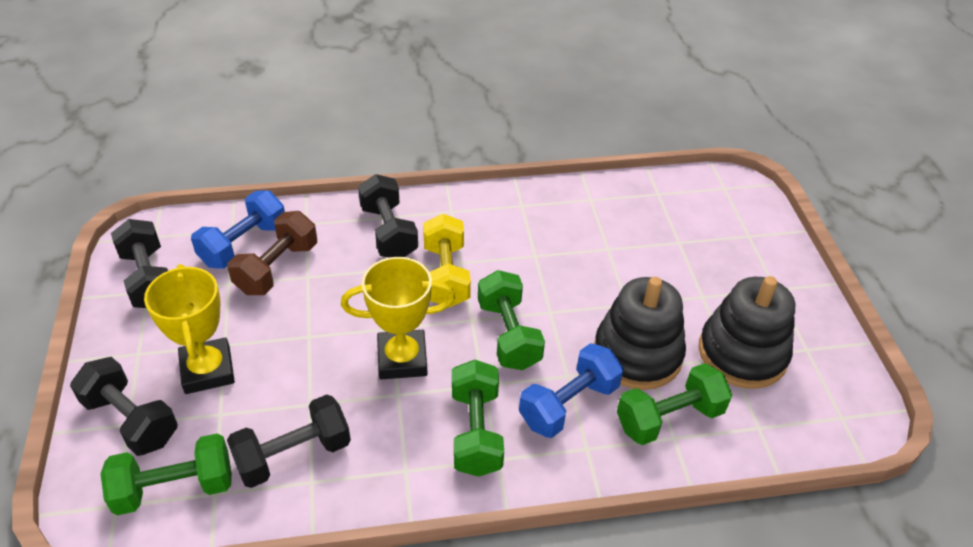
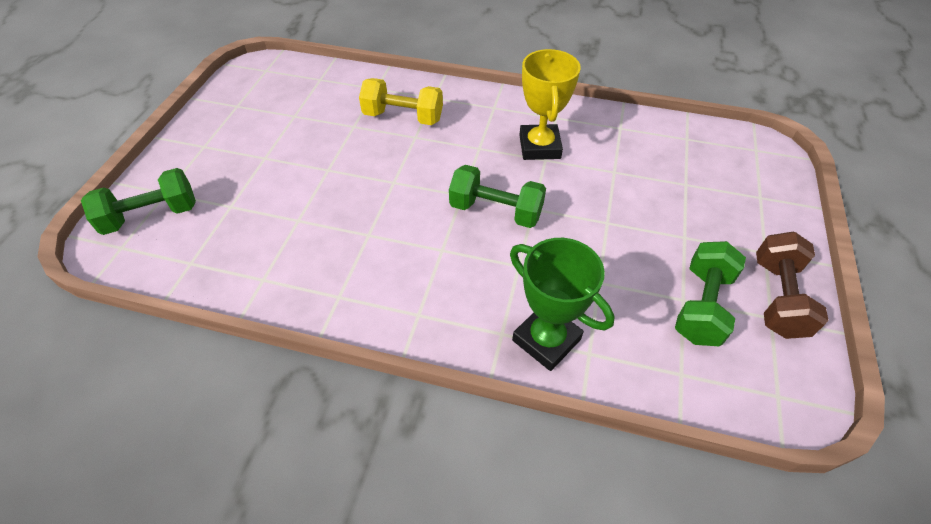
black dumbbell: [70,357,178,456] [111,219,168,308] [227,394,351,488] [358,174,418,258] = 4 -> none = 0
black stacking toy: [594,277,686,390] [699,276,795,389] = 2 -> none = 0
blue dumbbell: [191,190,285,269] [519,343,623,438] = 2 -> none = 0
green dumbbell: [101,433,232,515] [452,360,504,477] [478,270,545,370] [617,363,732,445] = 4 -> [81,168,196,235] [449,165,546,228] [675,241,746,346] = 3
green trophy: none = 0 -> [510,238,615,371] = 1
yellow trophy: [144,264,235,394] [341,257,455,379] = 2 -> [519,49,581,160] = 1

